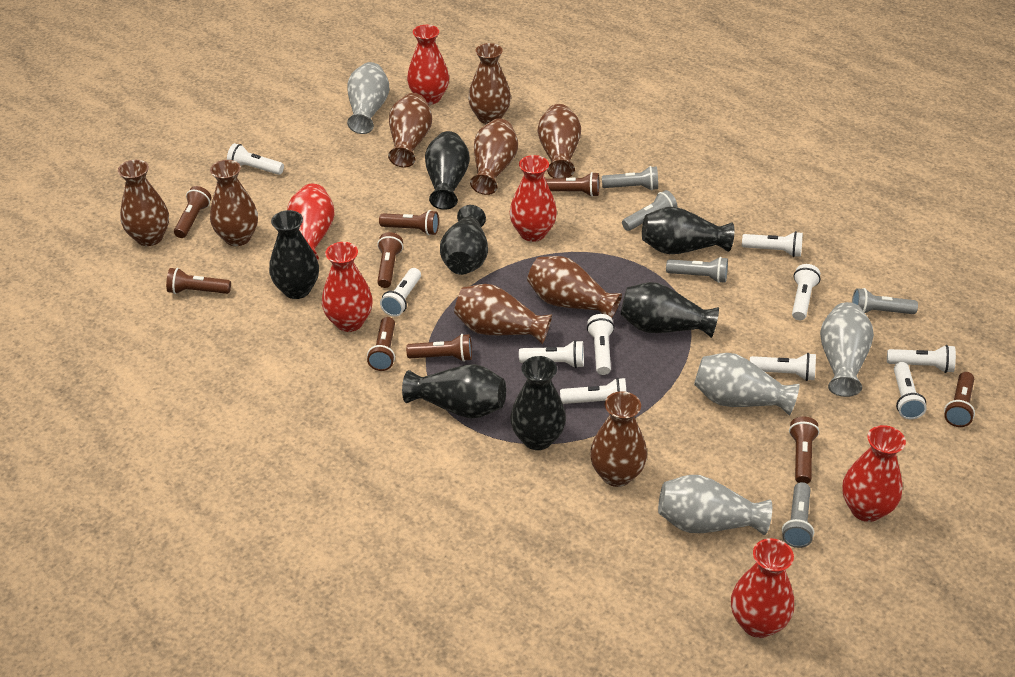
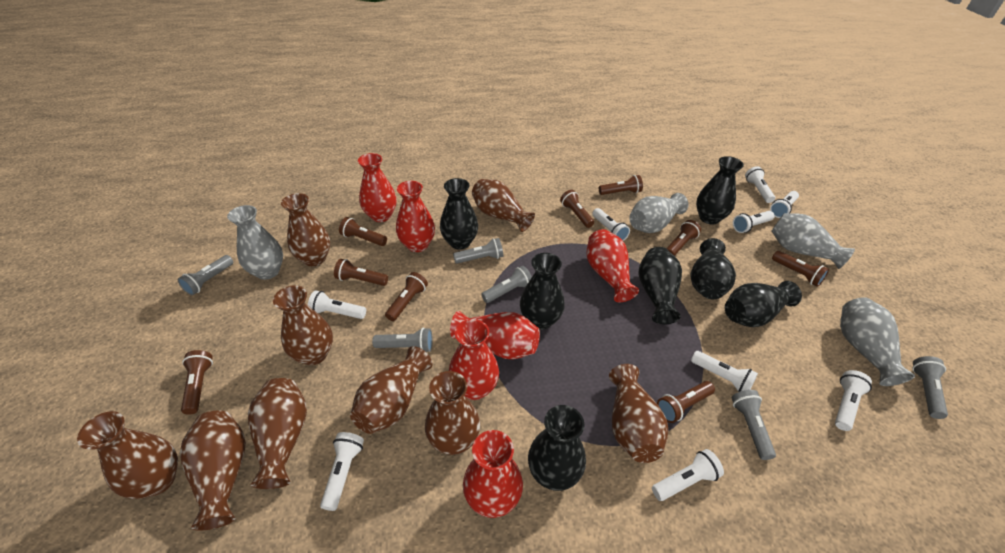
grey flashlight: [602,166,658,191] [622,190,677,231] [666,257,728,283] [782,482,814,548] [852,288,918,314] = 5 -> [178,255,233,295] [372,328,433,352] [453,238,503,264] [481,266,532,303] [732,390,776,460] [912,356,948,419] = 6
white flashlight: [227,143,284,175] [380,268,421,317] [519,340,584,368] [560,378,626,404] [587,314,614,375] [742,231,803,257] [750,353,816,381] [792,264,820,320] [887,345,956,373] [894,362,927,419] = 10 -> [308,290,366,319] [320,432,364,511] [592,208,630,241] [652,449,724,501] [691,351,758,392] [733,211,775,233] [745,166,775,203] [770,191,799,218] [835,370,872,431] = 9

